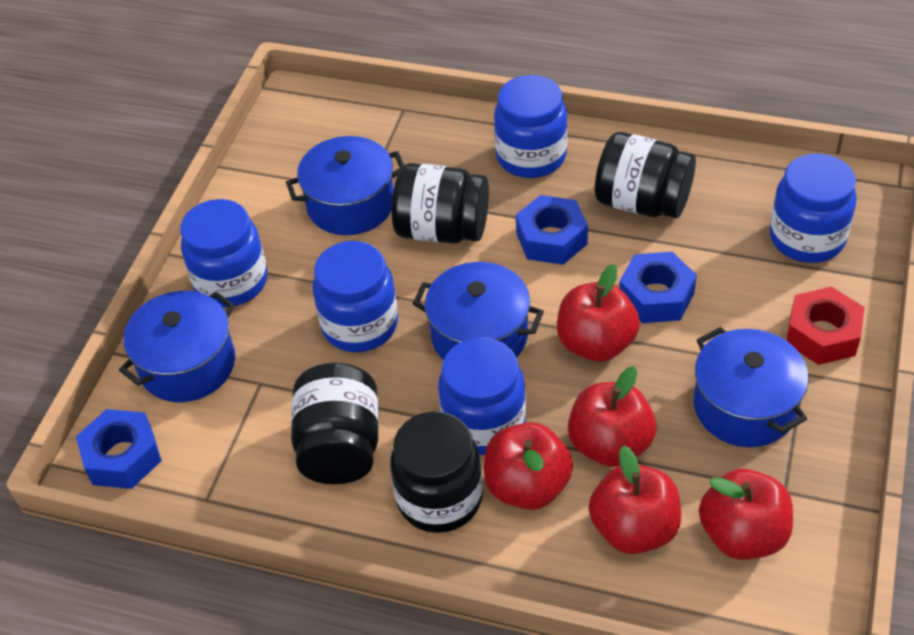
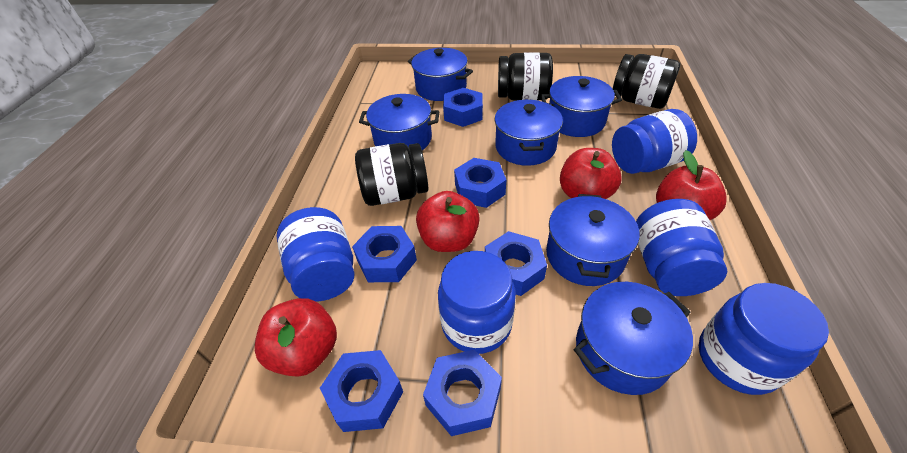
black jar: [291,363,379,484] [390,412,483,533] [392,163,489,244] [595,132,696,218] = 4 -> [355,143,428,206] [498,52,553,100] [613,54,680,109] = 3
blue nut: [76,409,162,489] [516,195,588,265] [619,252,697,323] = 3 -> [320,350,403,432] [352,226,417,282] [423,350,502,436] [443,88,483,127] [454,158,506,208] [485,231,547,296] = 6
blue pot: [119,291,235,402] [286,136,404,235] [412,262,544,360] [694,327,809,447] = 4 -> [359,94,440,150] [408,48,473,101] [494,100,563,166] [540,76,622,137] [546,194,639,286] [574,282,693,395] = 6
red apple: [484,422,573,510] [557,264,640,362] [568,366,657,467] [589,445,681,554] [699,469,793,560] = 5 -> [255,298,337,377] [416,191,480,252] [560,148,621,199] [656,150,727,220] = 4
red nut: [786,286,865,365] = 1 -> none = 0

